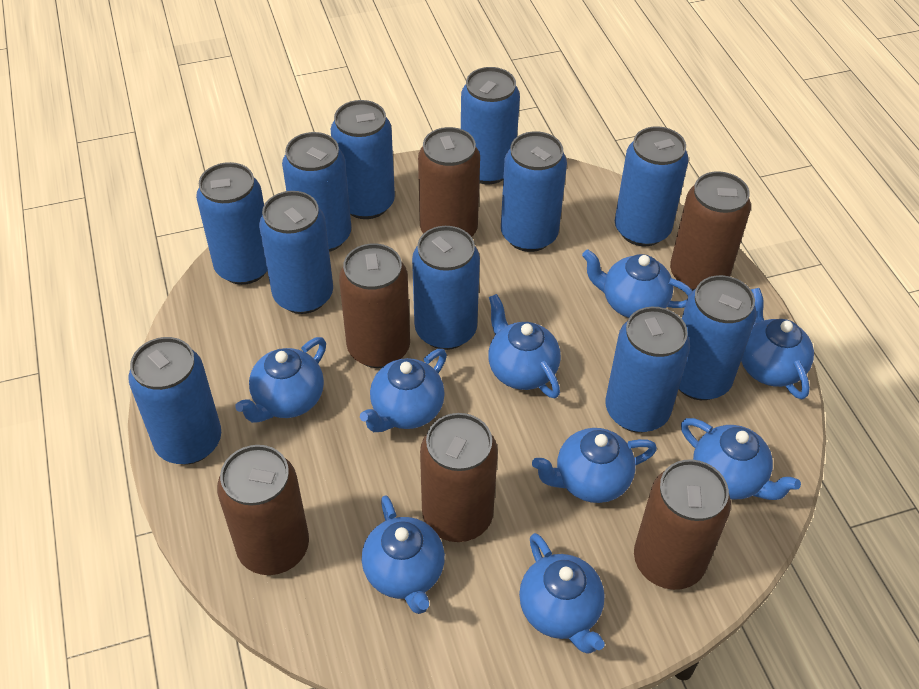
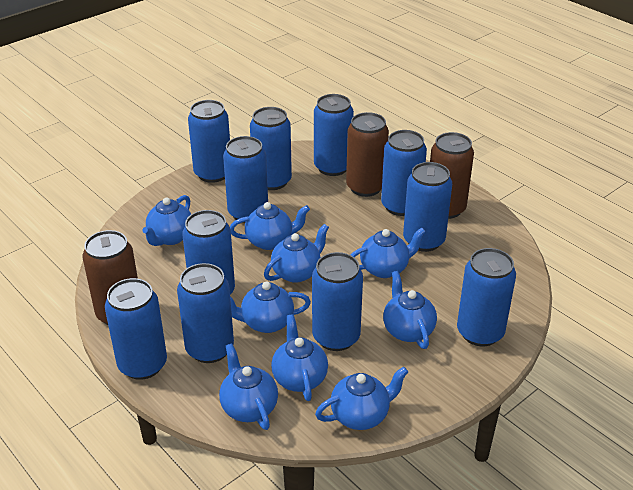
brown can: [217,445,309,575] [339,243,410,368] [418,127,480,237] [420,413,498,542] [634,459,731,590] [670,171,751,291] = 6 -> [83,230,138,325] [346,112,389,197] [430,132,474,219] = 3

